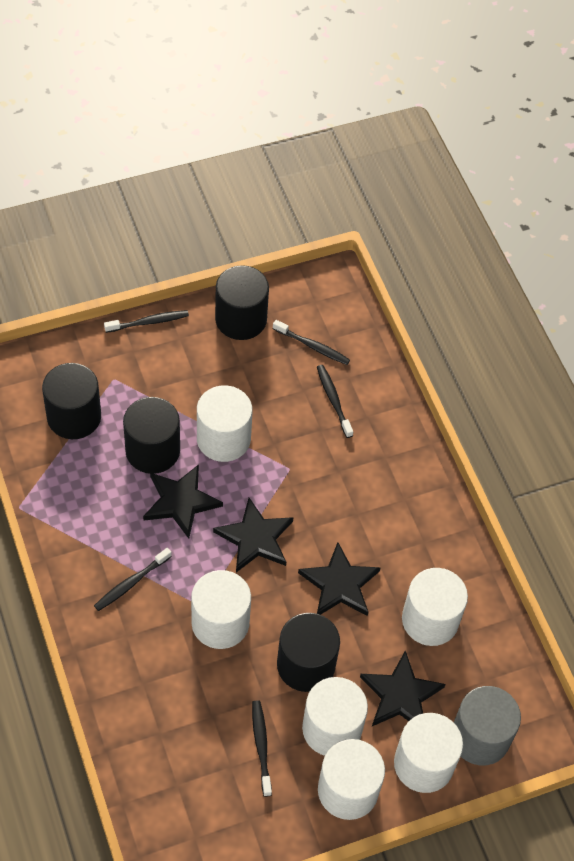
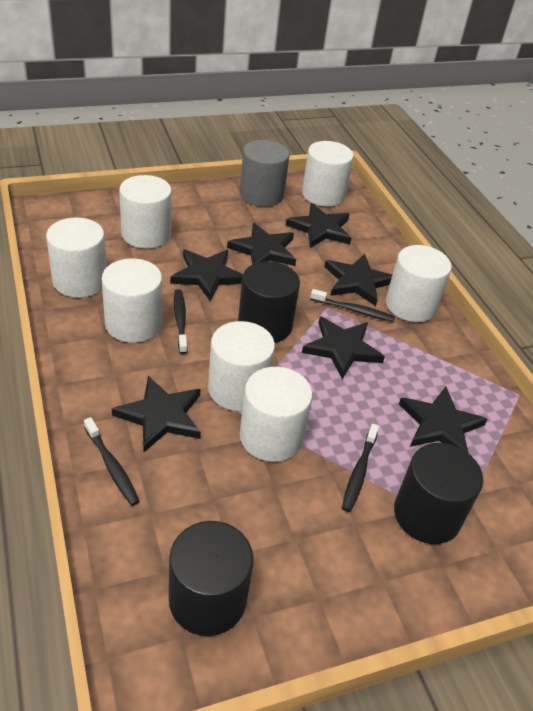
black cylinder: [42,363,101,439] [123,397,180,474] [215,265,269,340] [277,613,340,692] = 4 -> [169,521,254,636] [238,261,300,343] [394,443,483,544] = 3
black star: [143,464,223,539] [213,498,294,572] [298,542,381,616] [360,650,446,726] = 4 -> [112,376,201,452] [170,249,243,301] [227,223,296,266] [286,203,351,248] [302,316,385,379] [324,254,393,306] [399,387,488,453] = 7
black toothbrush: [94,548,172,611] [104,310,189,333] [252,700,272,797] [273,320,350,365] [317,365,353,438] = 5 -> [84,417,140,506] [174,289,188,354] [310,289,395,322] [342,424,379,512] = 4
white cylinder: [191,570,251,649] [197,385,253,462] [302,677,368,756] [318,739,385,820] [394,713,463,793] [402,568,468,646] = 6 -> [46,217,107,298] [102,258,162,343] [119,175,172,249] [208,321,275,411] [240,367,313,462] [302,141,354,207] [386,245,452,322] = 7

